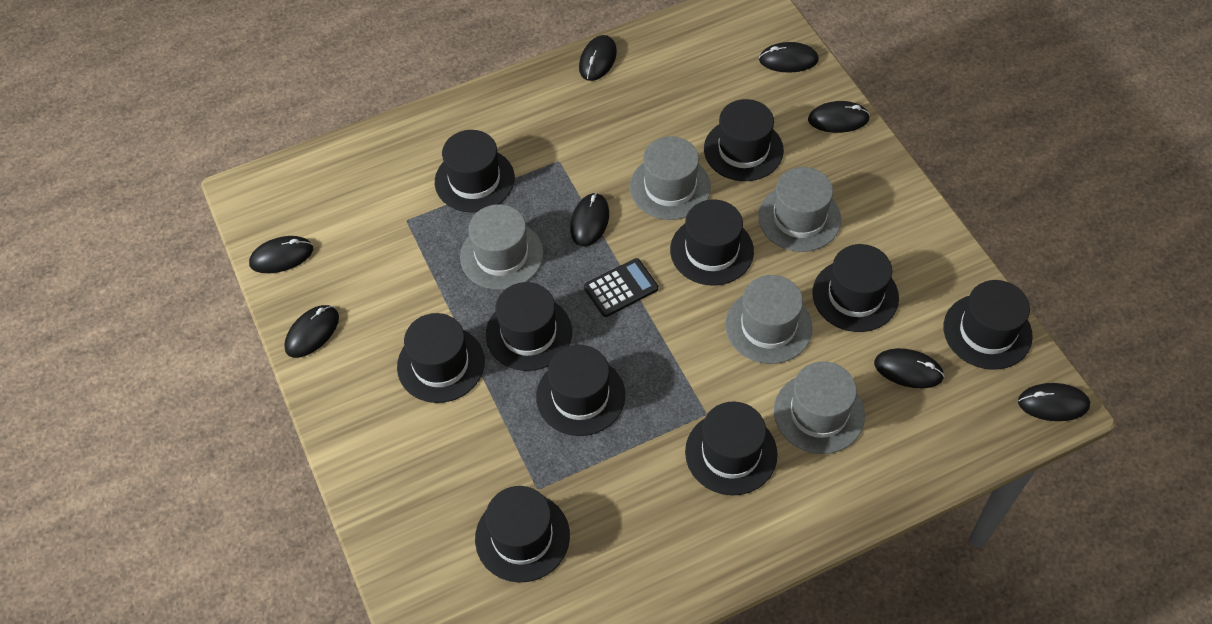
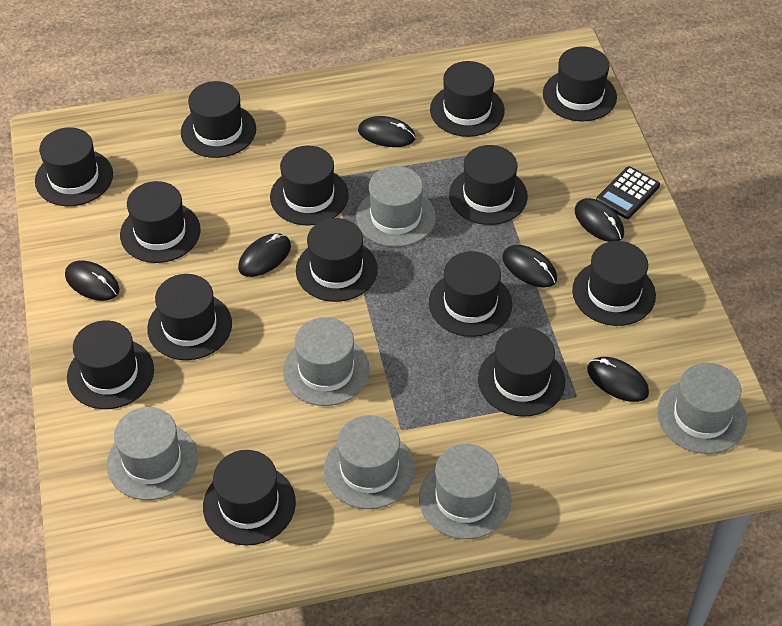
black hat: [397,313,485,403] [435,130,515,213] [475,486,570,582] [486,282,572,371] [536,345,625,436] [670,200,754,285] [685,402,778,495] [704,99,784,181] [812,244,899,332] [943,280,1033,370] = 10 -> [35,127,113,206] [67,320,154,409] [120,181,201,263] [147,274,232,360] [181,81,256,158] [203,450,296,546] [270,146,349,226] [296,218,378,302] [429,251,512,337] [430,61,505,137] [449,145,528,225] [478,327,565,417] [543,46,617,121] [572,241,656,326] = 14
black mouse: [249,236,313,273] [284,305,339,358] [570,193,609,247] [579,35,617,81] [759,42,819,73] [808,101,870,133] [874,348,945,388] [1018,383,1090,421] = 8 -> [65,260,120,301] [238,233,291,277] [358,116,415,147] [502,245,557,288] [574,198,624,242] [587,357,649,402] = 6
grey hat: [460,204,543,290] [630,136,711,220] [725,275,813,364] [758,167,841,252] [774,361,865,454] = 5 -> [107,407,198,500] [283,317,370,406] [324,415,415,509] [356,166,436,247] [419,444,511,539] [657,363,747,454] = 6

